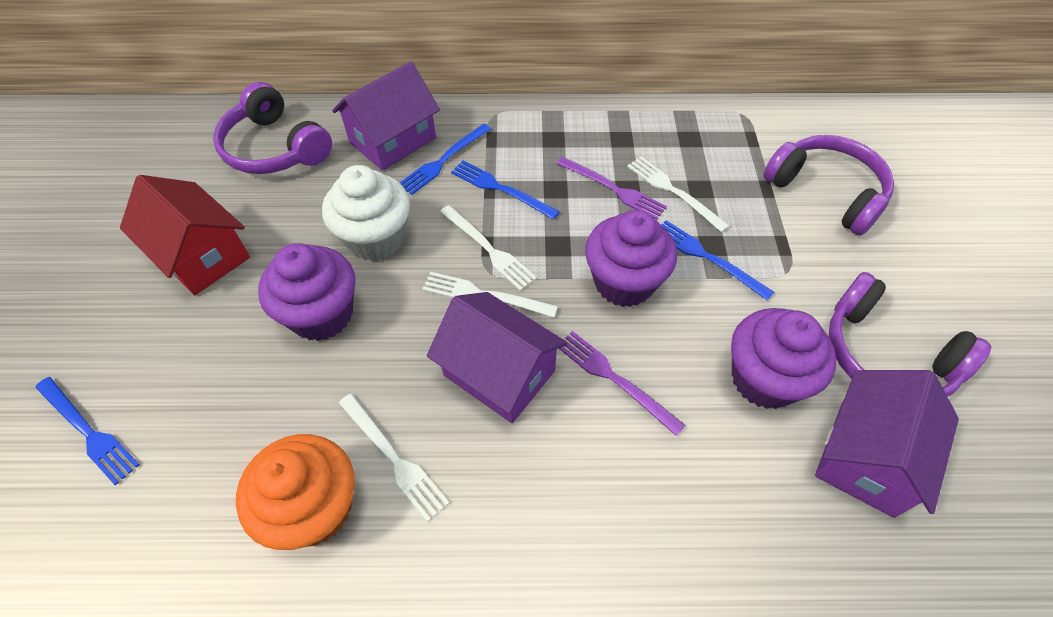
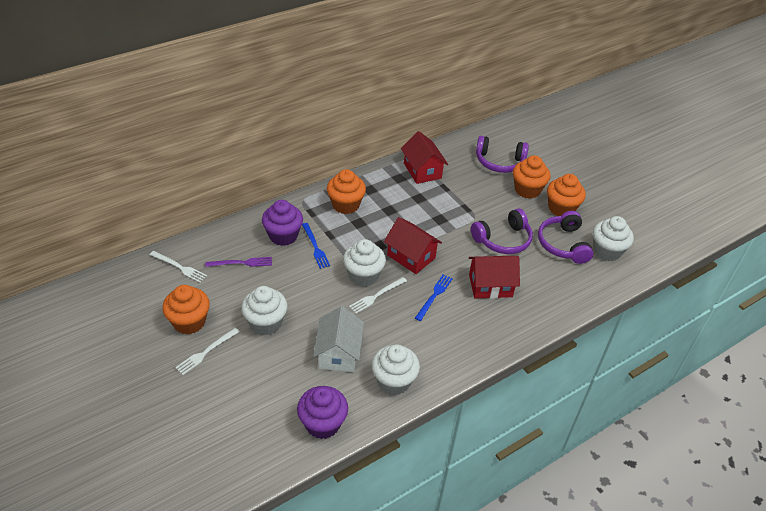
blue fork: [35,377,139,485] [400,124,491,195] [451,161,560,220] [661,220,774,300] = 4 -> [302,223,330,269] [415,275,453,321] = 2
orange cupcake: [236,434,355,550] = 1 -> [162,285,210,335] [327,169,366,214] [513,155,551,199] [547,174,586,216] = 4
purple cupcake: [258,243,356,341] [585,210,677,307] [731,308,837,409] = 3 -> [262,200,303,246] [297,386,348,439] = 2
purple fork: [556,156,667,220] [559,331,686,436] = 2 -> [205,257,272,267] = 1
purple house: [332,62,440,171] [427,292,567,423] [815,370,959,518] = 3 -> none = 0
red house: [120,175,250,295] = 1 -> [384,217,442,274] [401,131,448,184] [469,256,520,299] = 3
white cupcake: [322,165,410,261] = 1 -> [241,286,288,335] [343,239,386,286] [371,344,420,395] [593,216,634,261] = 4
white fork: [339,394,450,522] [422,272,558,317] [440,205,537,291] [627,156,729,232] = 4 -> [150,251,207,283] [175,328,240,375] [349,277,407,314] = 3
white house: none = 0 -> [313,306,364,372] = 1

